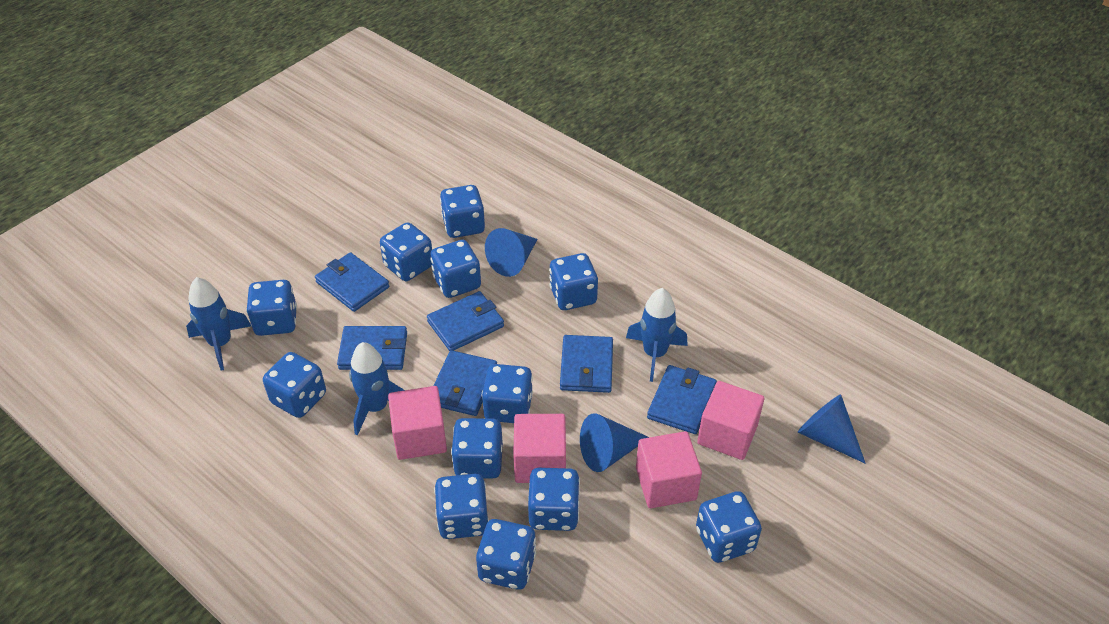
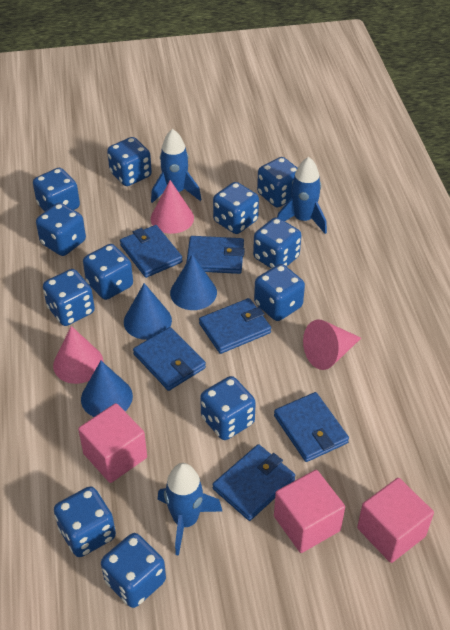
pink cone: none = 0 -> [53,326,104,384] [151,180,194,234] [303,319,361,370] = 3
pink cube: [388,386,447,460] [513,414,566,483] [636,431,702,508] [697,381,764,460] = 4 -> [78,403,147,483] [274,470,345,553] [357,478,434,563] = 3

